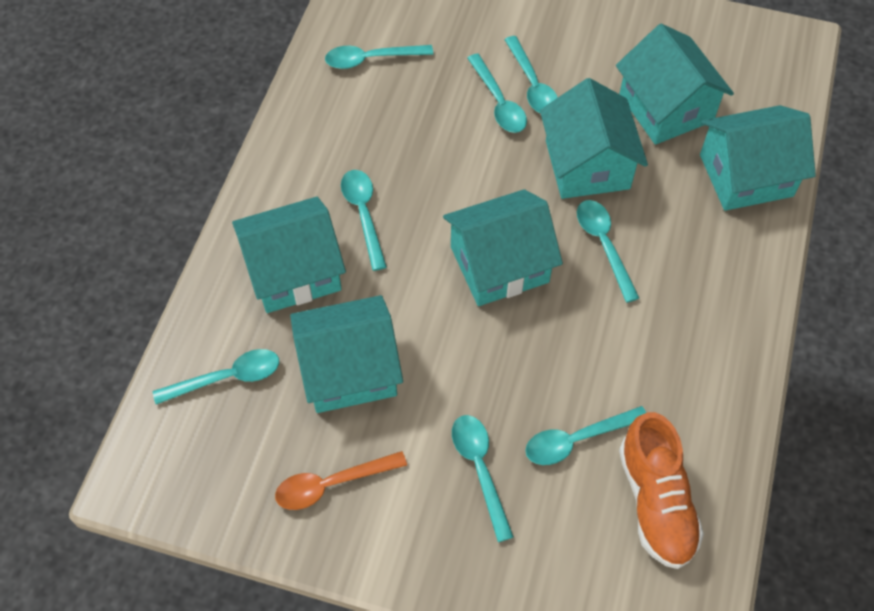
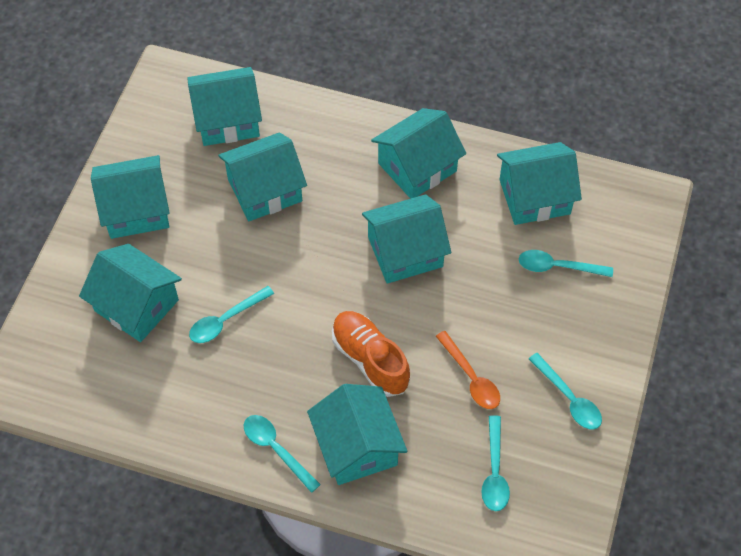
turquoise house: [232,197,346,313] [290,295,403,413] [443,189,563,306] [540,78,648,199] [616,24,734,145] [700,105,816,211] = 6 -> [79,244,182,342] [91,155,170,239] [187,67,262,146] [218,132,307,221] [307,384,407,485] [362,194,451,284] [371,108,466,199] [497,142,582,225] = 8
turquoise spoon: [153,349,279,404] [325,45,433,69] [341,170,387,271] [452,415,514,542] [467,54,527,133] [504,36,558,113] [525,406,646,465] [577,200,639,303] = 8 -> [189,286,274,343] [243,415,321,493] [481,415,510,511] [519,250,613,277] [529,353,602,429] = 5

